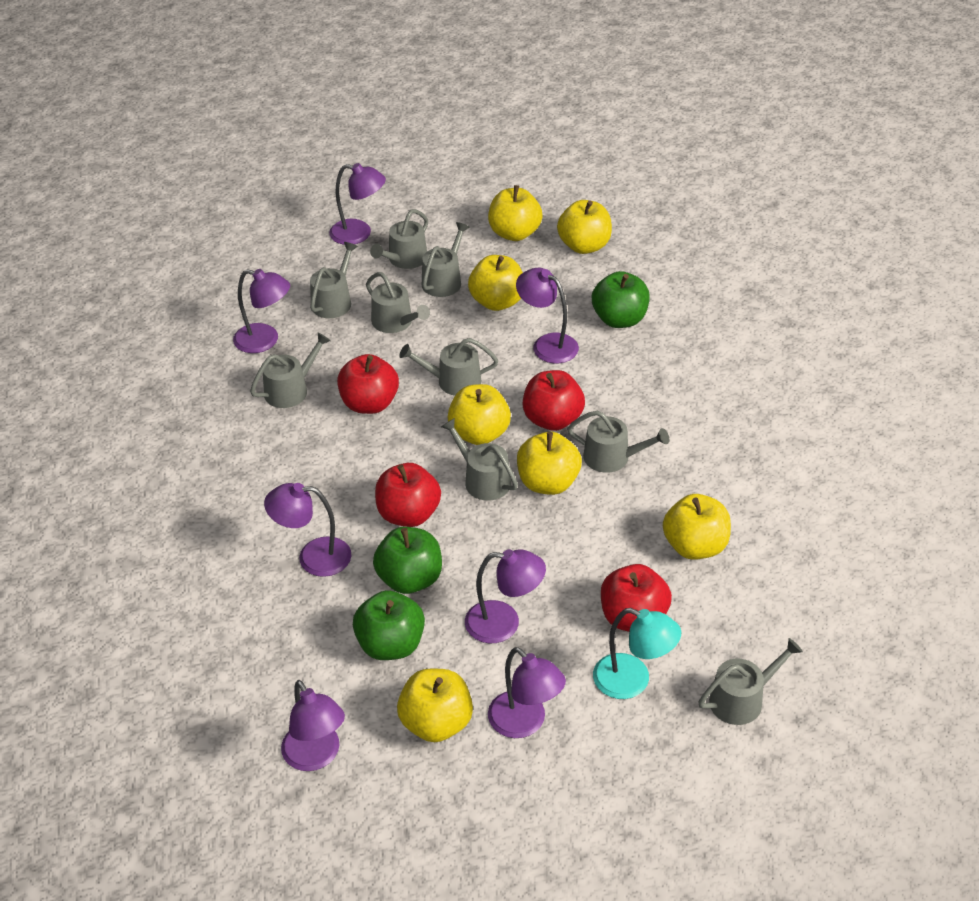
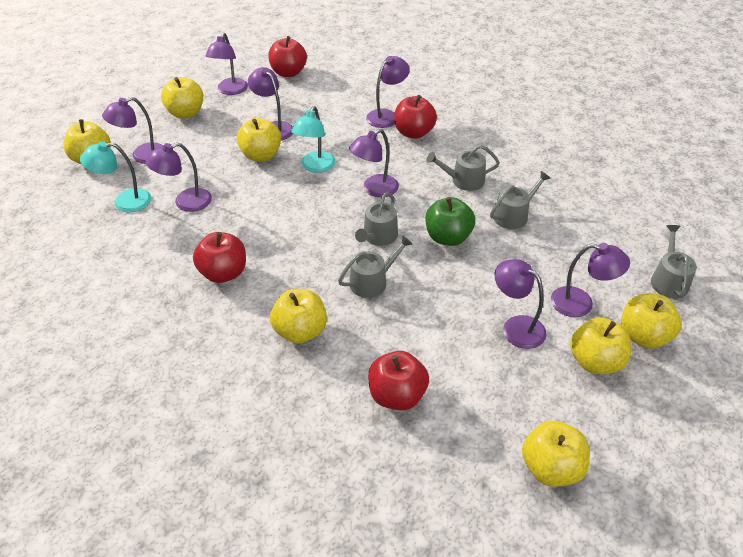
green apple: [353,590,425,660] [373,527,442,594] [592,271,650,328] = 3 -> [425,197,475,246] = 1
grey watering can: [250,332,331,408] [310,242,358,318] [366,272,430,333] [370,209,428,269] [399,338,498,396] [422,222,469,297] [441,418,518,500] [567,411,669,473] [698,638,803,725] = 9 -> [338,235,412,298] [355,192,398,246] [427,145,500,191] [490,171,551,229] [651,225,697,299] = 5
purple lamp: [233,269,290,353] [264,483,352,577] [281,680,345,771] [329,163,386,245] [465,549,546,643] [488,647,566,738] [516,268,579,363] = 7 -> [102,97,164,164] [145,142,212,212] [206,33,248,95] [248,67,293,140] [349,129,399,197] [366,56,410,128] [494,259,547,349] [551,243,630,317] = 8
turquoise lamp: [593,608,681,699] = 1 -> [80,141,151,212] [291,106,335,173] = 2

